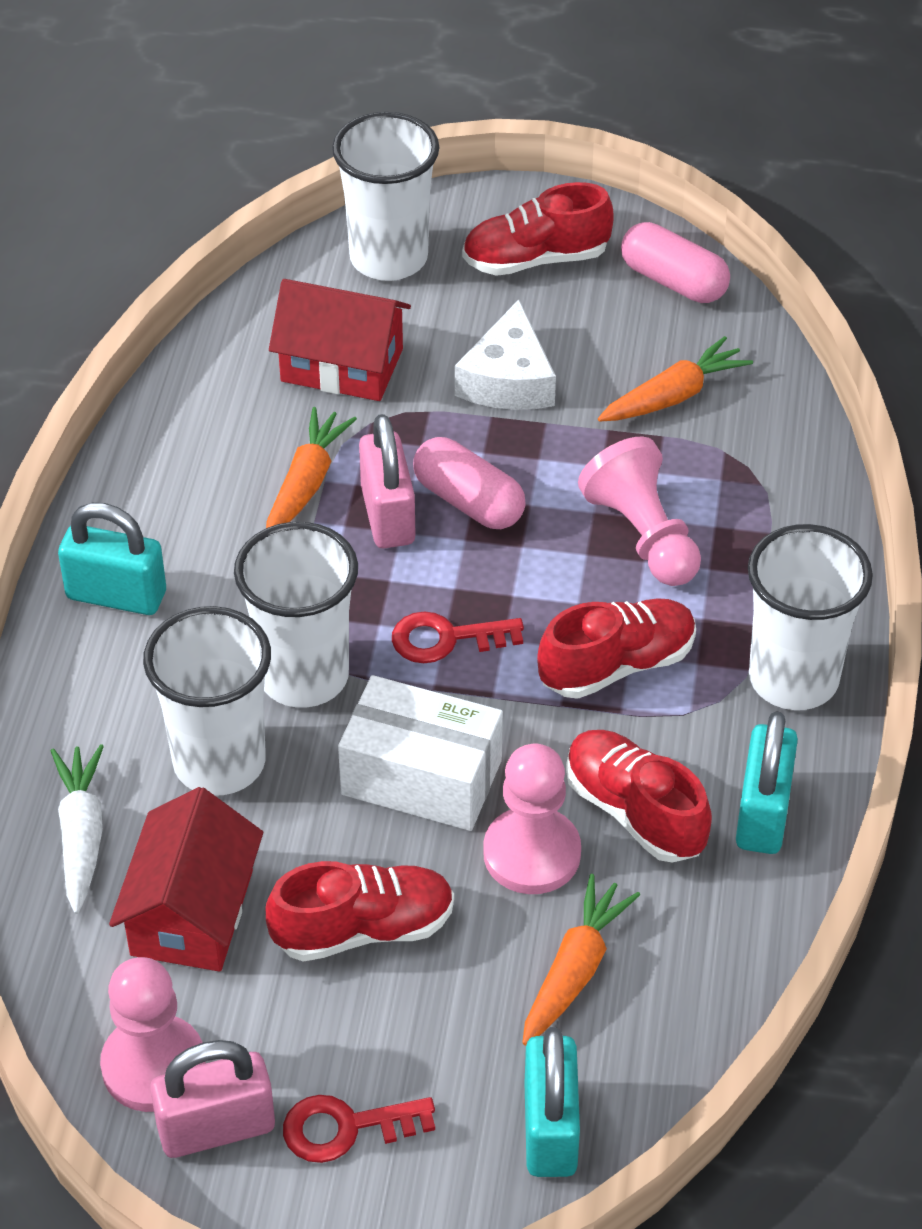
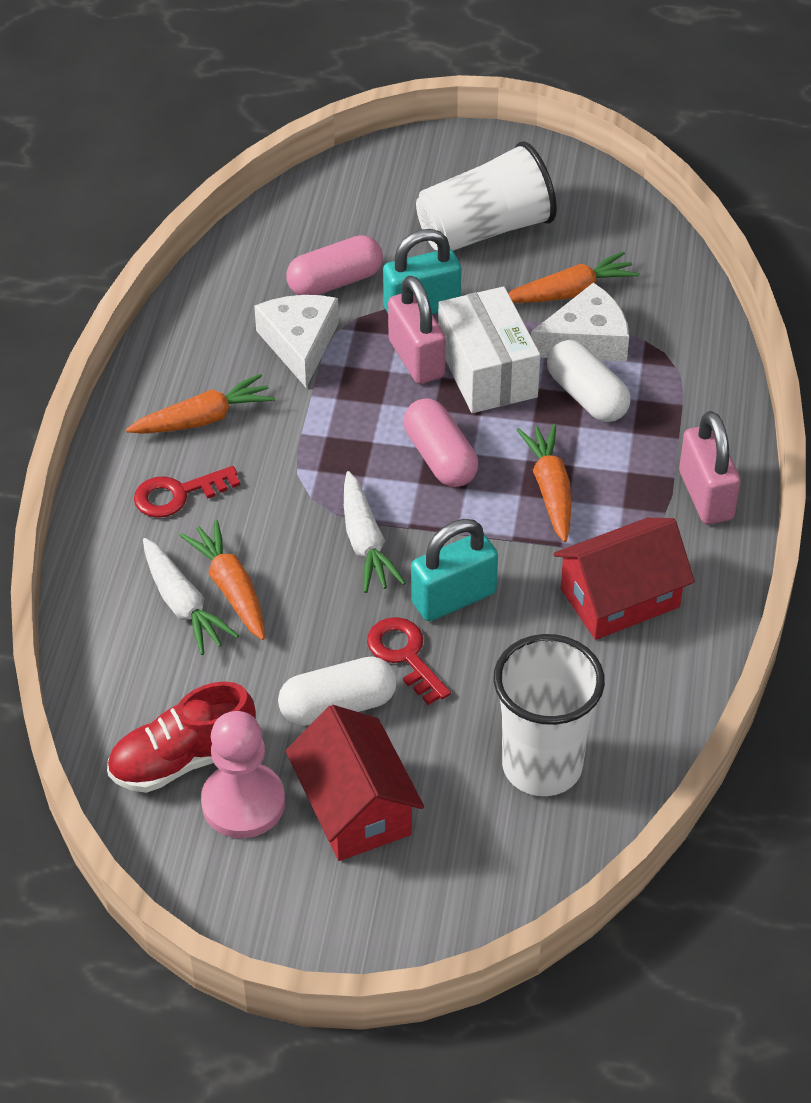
orange carrot: [266,407,357,528] [522,874,640,1045] [598,336,753,421] = 3 -> [126,374,275,434] [179,520,265,640] [508,251,640,303] [517,424,571,542] = 4
pink pawn: [100,957,206,1112] [483,744,581,894] [578,437,701,586] = 3 -> [201,711,285,838] = 1
red shoe: [266,861,454,962] [462,182,614,276] [537,598,696,699] [566,730,712,863] = 4 -> [107,681,256,793] = 1
turquoise padlock: [58,502,166,615] [525,1027,580,1177] [736,711,798,854] = 3 -> [383,229,461,314] [411,519,498,621] = 2
white capsule: none = 0 -> [278,656,397,726] [547,340,631,422] = 2
white carrot: [51,744,104,914] = 1 -> [143,538,239,655] [344,471,406,593] = 2
white cheese: [455,300,556,410] = 1 -> [254,295,339,388] [531,282,629,362] = 2
white cup: [143,606,271,796] [234,522,358,708] [332,112,439,281] [748,524,873,710] = 4 -> [416,141,557,251] [494,634,605,796] = 2

